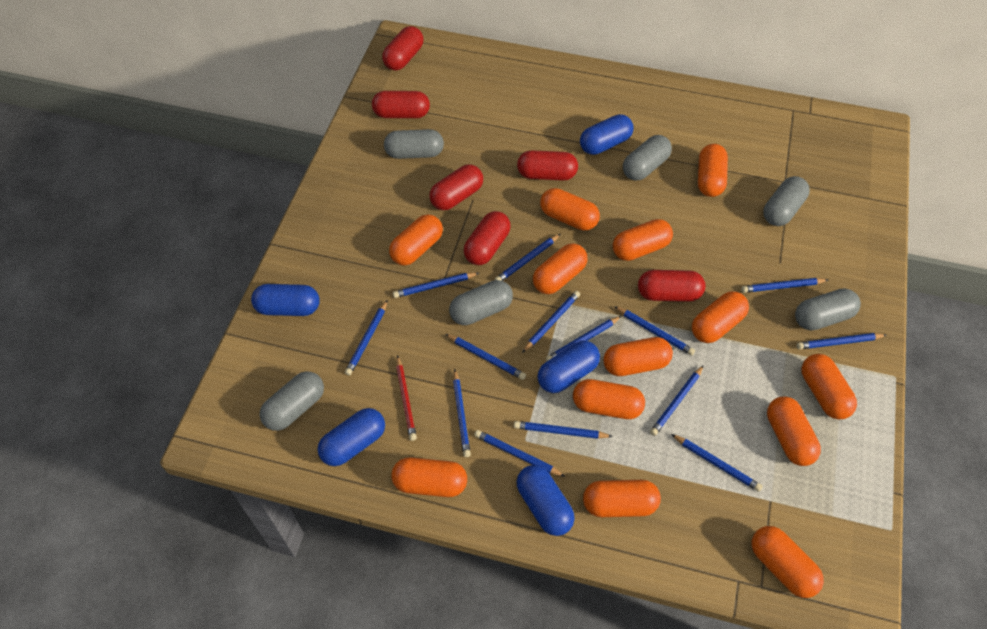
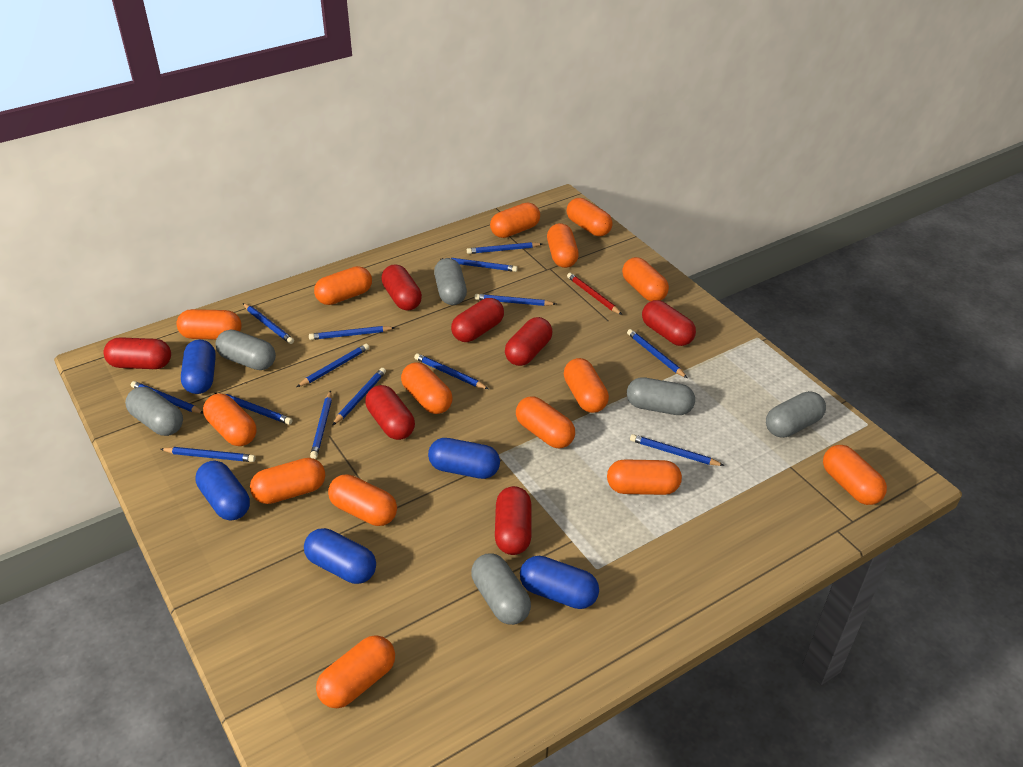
orange capsule: [389,214,443,265] [391,457,467,497] [533,243,588,294] [540,188,600,231] [573,379,645,419] [583,480,661,517] [603,337,673,376] [613,219,673,261] [692,291,749,343] [698,144,728,197] [752,526,824,598] [767,396,821,466] [801,354,857,420] = 13 -> [176,309,242,340] [203,394,257,446] [250,458,325,504] [314,266,372,305] [316,635,395,708] [328,474,397,526] [401,362,453,414] [490,203,540,238] [516,396,575,448] [547,223,579,268] [564,358,609,413] [567,198,612,236] [607,459,682,495] [622,257,669,301] [823,445,887,505] = 15
red capsule: [372,91,430,118] [382,26,424,71] [429,164,483,210] [464,211,510,265] [517,150,578,180] [638,270,705,302] = 6 -> [103,337,171,369] [365,385,415,440] [381,264,422,311] [451,298,504,342] [495,486,531,555] [505,317,553,366] [642,300,696,346] = 7

